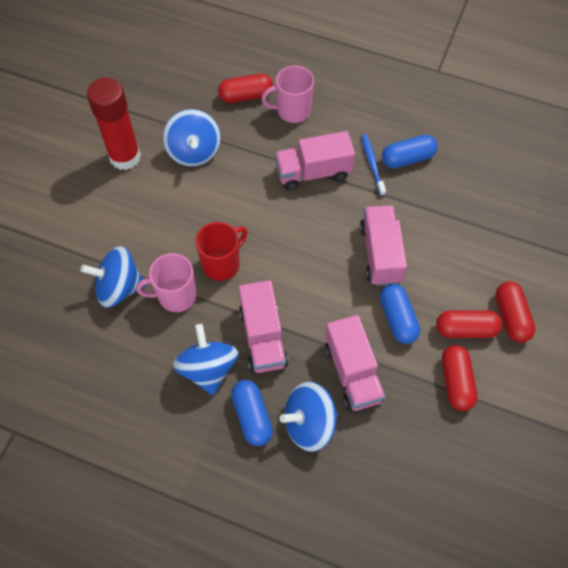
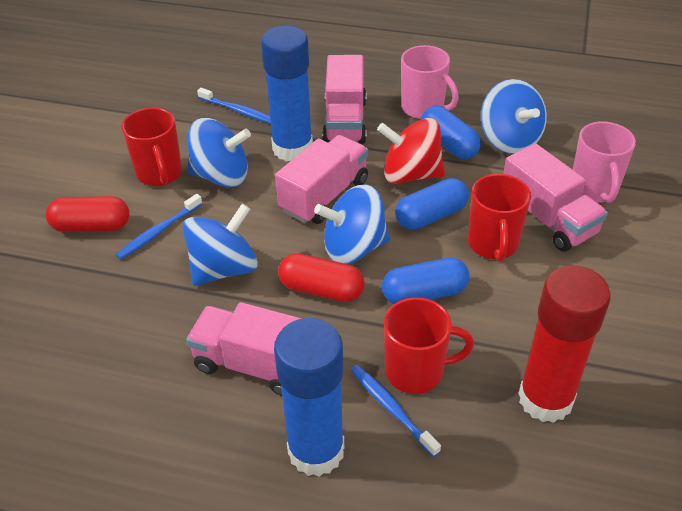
blue glue stick: none = 0 -> [261,26,313,161] [274,318,344,477] = 2
blue toothbrush: [361,134,386,196] = 1 -> [116,194,202,260] [197,88,271,124] [351,365,441,457] = 3
red capsule: [218,74,273,103] [436,310,502,338] [442,345,477,411] [496,281,535,342] = 4 -> [46,196,129,232] [278,253,365,302] = 2
red mug: [195,222,247,281] = 1 -> [121,108,182,186] [384,297,474,394] [468,174,531,262] = 3
red spinning top: none = 0 -> [377,118,445,184] = 1

